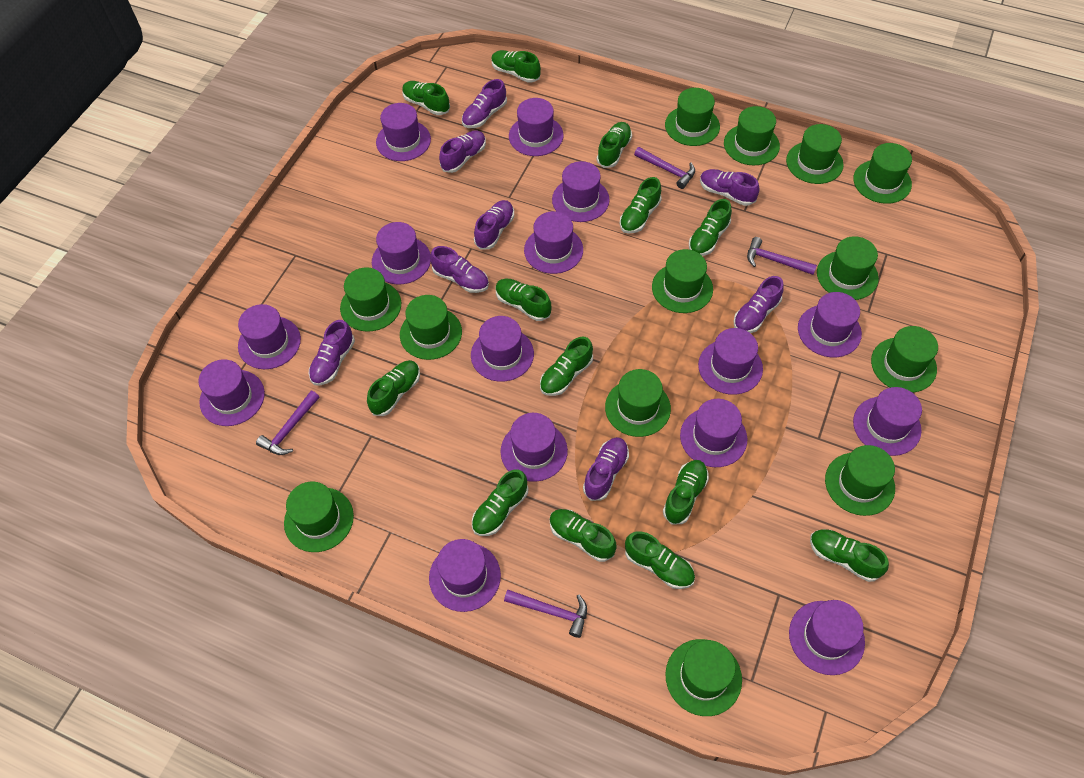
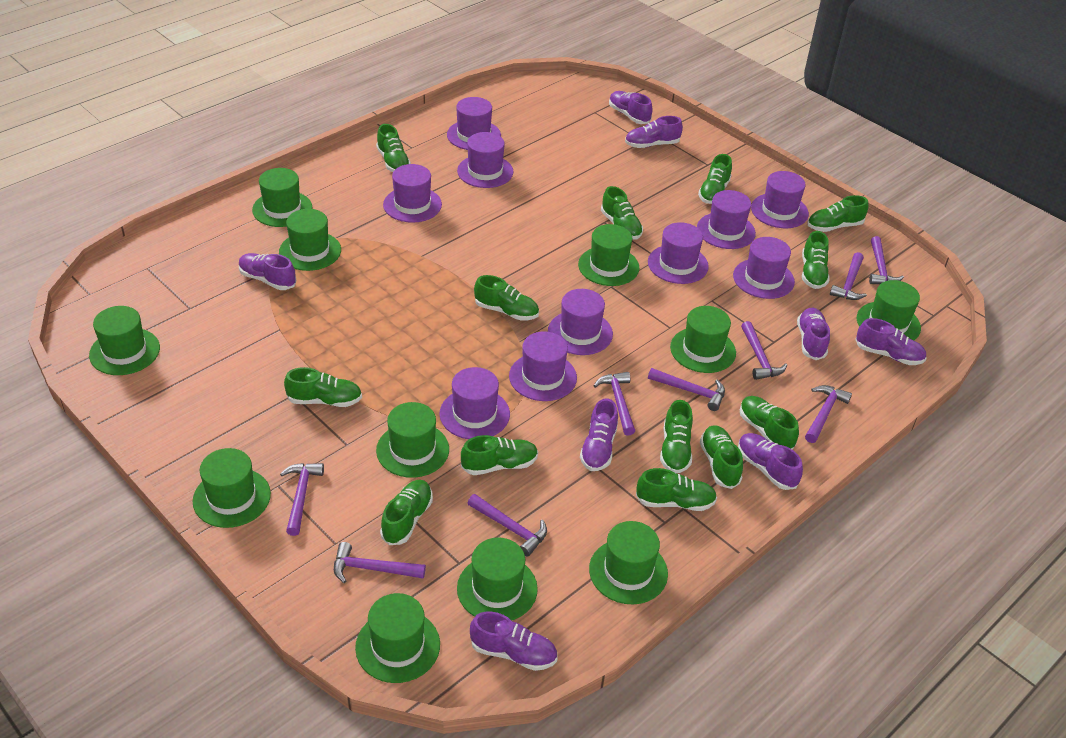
green hat: [284,482,354,552] [340,267,401,332] [400,295,462,360] [605,369,671,437] [652,249,713,313] [665,88,720,146] [665,639,742,716] [724,106,780,165] [786,124,844,184] [817,236,879,300] [825,445,895,516] [853,143,912,204] [871,326,938,393] = 13 -> [89,306,160,375] [193,448,271,528] [252,168,312,227] [279,209,341,271] [355,593,440,683] [376,402,449,478] [457,537,538,621] [578,224,639,286] [589,521,668,604] [670,306,736,373] [857,280,921,340] = 11
purple hammer: [256,391,320,455] [504,590,587,638] [634,147,695,189] [747,237,817,275] = 4 -> [280,463,324,536] [334,542,426,583] [468,494,547,557] [594,372,635,436] [648,368,725,411] [741,321,787,380] [805,385,852,443] [830,252,867,300] [869,236,904,284] = 9
purple hat: [198,359,265,426] [238,304,301,369] [372,222,431,285] [376,103,431,161] [429,539,501,612] [471,316,534,382] [501,413,568,482] [509,98,564,156] [524,211,583,274] [552,161,610,222] [680,399,748,467] [698,328,763,395] [789,600,865,675] [798,292,862,357] [853,387,922,456] = 15 -> [383,164,442,223] [439,367,510,439] [447,97,501,150] [457,132,514,188] [509,331,577,401] [548,289,613,355] [648,222,709,284] [697,190,756,249] [733,237,795,299] [751,171,809,228] = 10

